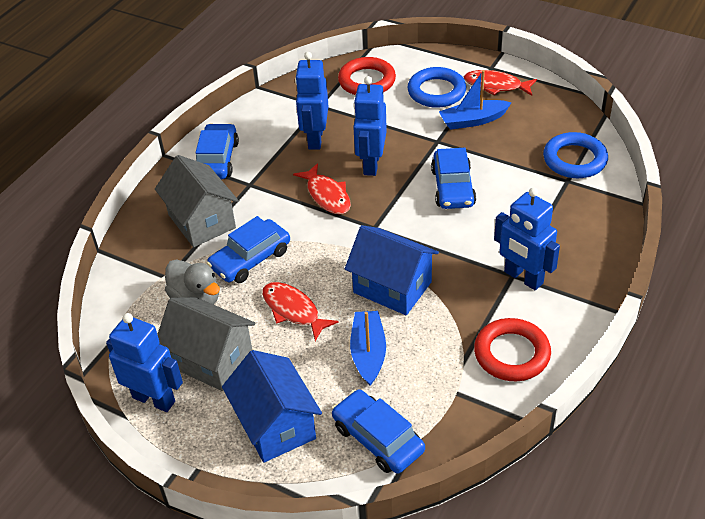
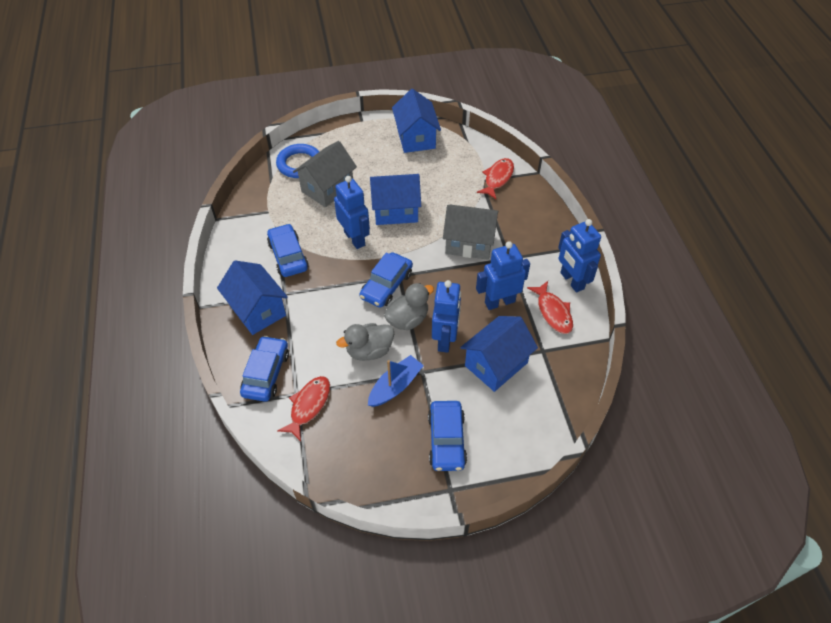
blue boat: [350,311,386,386] [439,70,512,130] = 2 -> [368,355,424,407] = 1
blue house: [222,350,322,463] [345,225,439,315] = 2 -> [217,260,288,335] [370,174,421,225] [392,89,441,153] [460,316,538,392] = 4
blue ring: [408,67,466,108] [543,132,608,178] = 2 -> [276,144,319,178] = 1
grey duck: [165,259,220,305] = 1 -> [336,323,394,361] [384,283,434,330] = 2
red ring: [338,57,396,95] [474,318,551,381] = 2 -> none = 0

